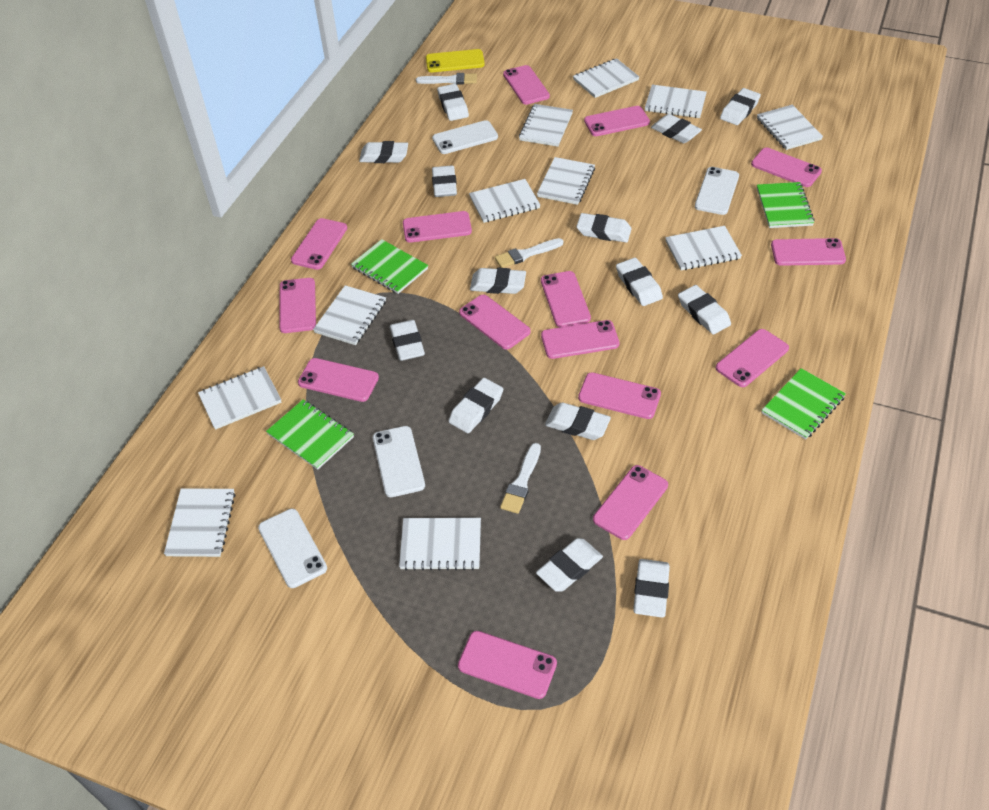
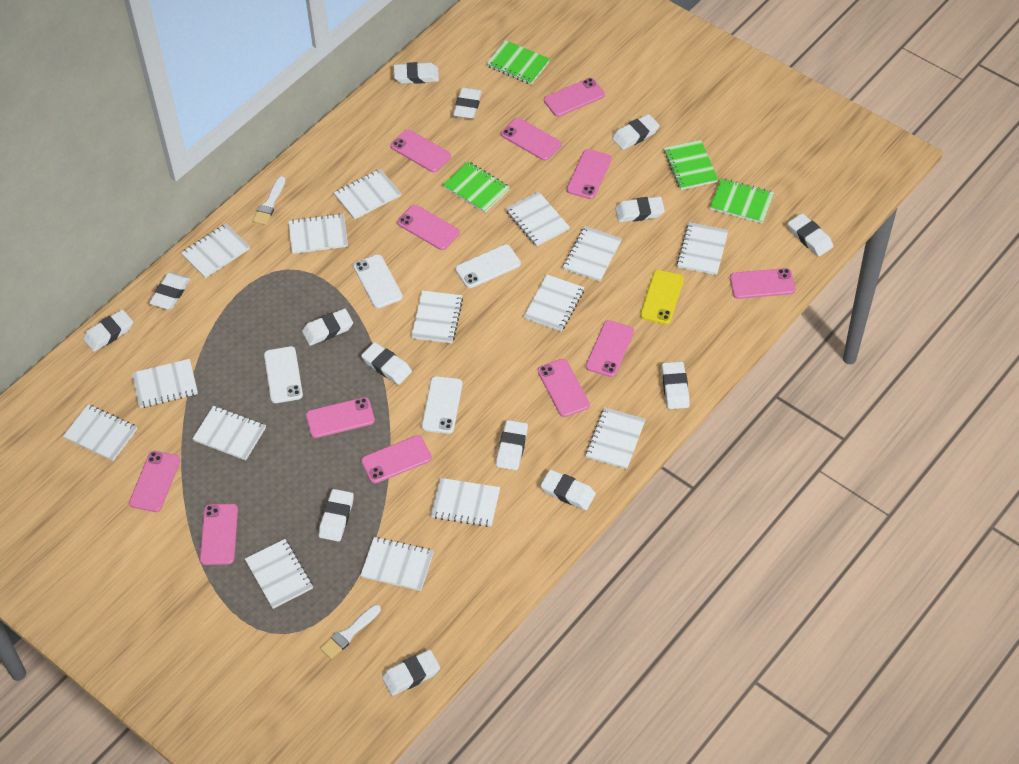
pink phone: [279,278,316,333] [291,218,347,270] [298,358,379,402] [403,211,472,243] [458,631,557,699] [459,295,531,350] [503,65,550,105] [541,271,591,327] [541,320,619,359] [578,372,661,419] [584,106,650,136] [593,465,668,540] [716,329,789,387] [751,148,822,187] [771,238,846,266] = 15 -> [129,451,180,512] [200,504,238,565] [306,397,375,438] [361,435,432,484] [391,129,451,172] [397,205,460,250] [501,118,562,161] [538,359,590,417] [544,78,605,117] [566,149,612,199] [586,320,634,377] [730,268,795,299] = 12
white brush: [416,73,477,85] [495,238,563,268] [500,443,541,514] = 3 -> [253,176,285,225] [320,605,381,659] = 2
white notebook: [164,488,235,557] [198,366,282,430] [313,285,386,345] [399,518,481,571] [469,179,540,223] [519,104,573,147] [537,157,595,205] [573,58,639,98] [645,85,707,118] [665,226,742,270] [757,105,823,150] = 11 -> [63,404,137,461] [132,359,198,408] [181,223,250,278] [192,406,266,461] [245,539,313,609] [288,213,348,254] [334,169,401,220] [360,537,434,591] [411,291,463,343] [431,478,500,527] [506,191,569,246] [524,275,584,332] [563,226,622,281] [586,408,646,469] [677,222,729,275] = 15

